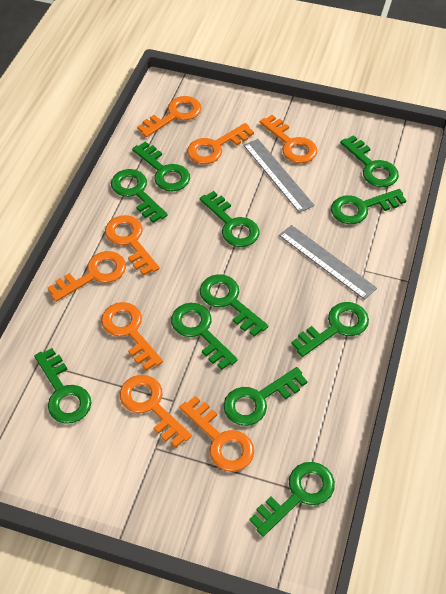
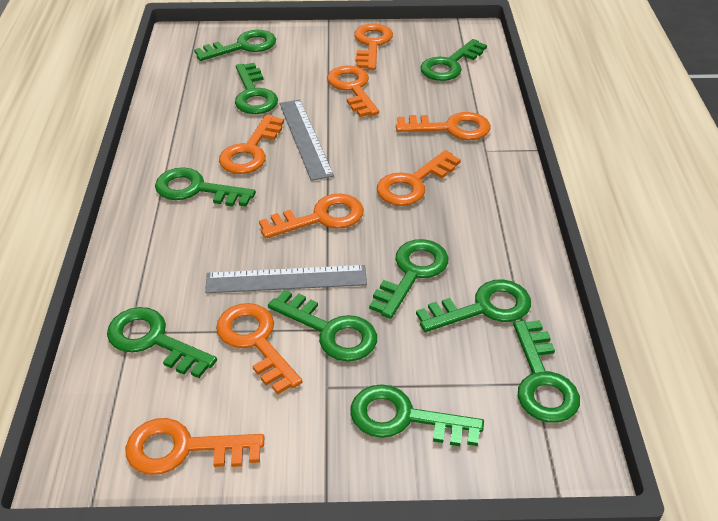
green key: [34,348,91,424] [111,169,168,223] [132,142,190,191] [171,303,238,370] [200,191,259,247] [200,274,268,337] [223,367,308,426] [249,462,335,537] [291,302,369,357] [331,189,407,224] [340,135,399,187] = 11 -> [107,307,217,378] [155,167,256,207] [194,30,276,61] [235,63,278,114] [268,290,377,361] [350,384,484,446] [369,239,448,319] [416,279,531,332] [420,39,487,81] [513,320,580,423] = 10

